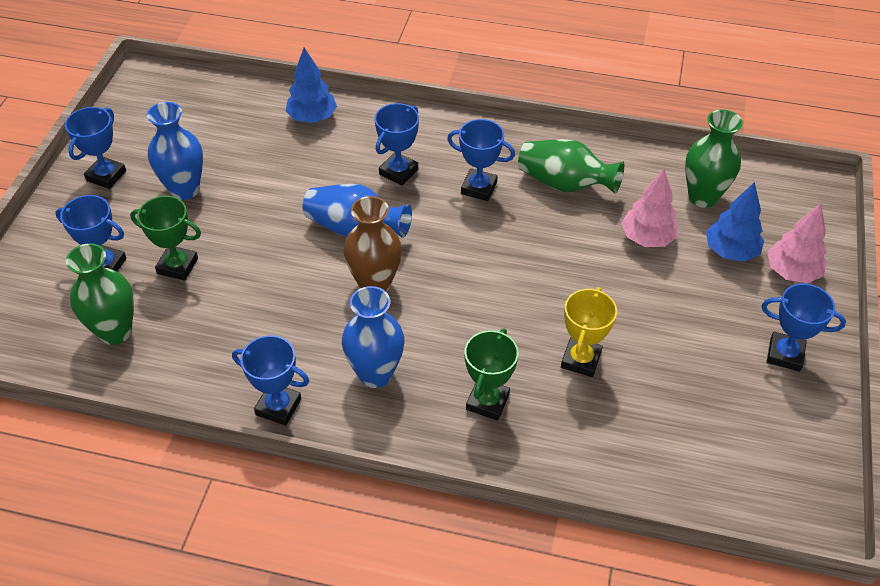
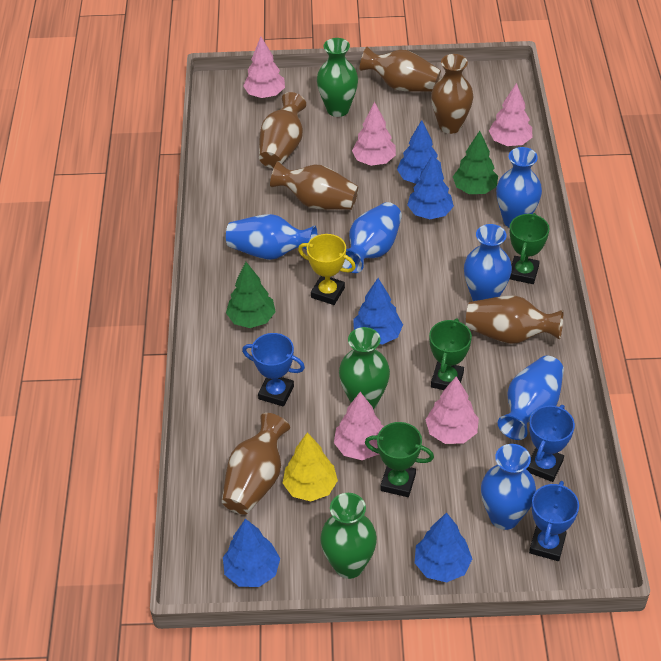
blue tree: [286,48,337,123] [706,182,764,262] = 2 -> [223,519,280,587] [353,278,403,344] [397,120,442,184] [407,155,454,219] [415,512,472,583] = 5
blue trophy: [55,195,127,271] [65,107,126,189] [232,335,309,426] [375,103,419,186] [447,119,515,201] [762,283,846,371] = 6 -> [242,333,305,407] [526,405,575,482] [529,481,579,561] = 3
blue vase: [147,102,203,200] [303,184,412,238] [342,286,404,388] = 3 -> [226,214,317,260] [342,202,402,273] [464,224,512,301] [481,444,536,530] [496,147,542,228] [498,356,564,440] = 6
brown vase: [343,196,402,292] = 1 -> [222,413,290,515] [259,92,306,168] [270,161,359,210] [359,47,441,92] [431,54,474,134] [466,296,563,344] = 6
green tree: none = 0 -> [226,262,276,328] [453,131,498,194] = 2
green trophy: [130,196,201,281] [464,329,519,421] = 2 -> [365,422,434,497] [429,318,472,390] [510,213,550,284] = 3
pink tree: [621,169,678,247] [767,204,827,283] = 2 -> [243,37,285,98] [334,392,384,460] [352,102,396,166] [425,376,479,444] [489,83,532,146] = 5
yellow tree: none = 0 -> [283,432,338,501] = 1

